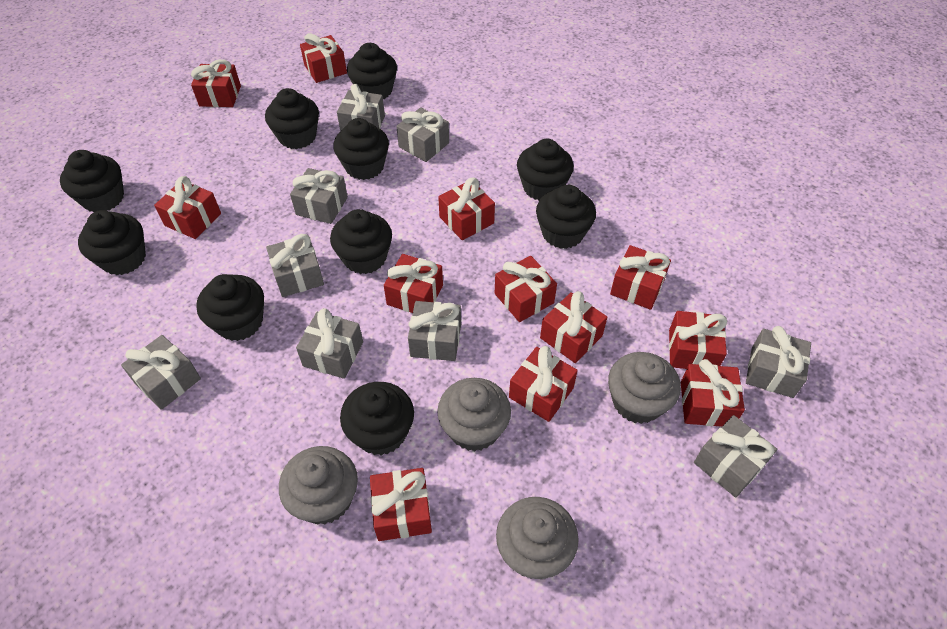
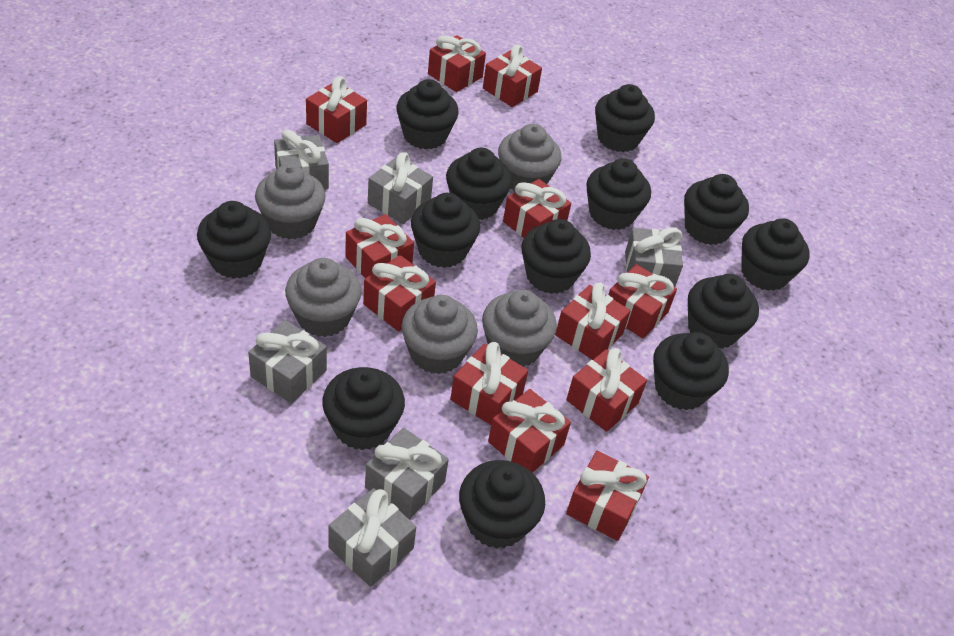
black cupcake: [60,150,124,212] [78,210,146,275] [196,274,264,341] [265,88,319,149] [330,209,392,274] [333,118,389,180] [340,382,414,455] [347,43,397,99] [517,139,574,200] [536,185,596,249] = 10 -> [197,201,271,279] [322,367,405,450] [396,79,459,149] [411,193,480,268] [446,148,512,220] [459,460,545,549] [521,219,591,294] [586,158,651,230] [595,84,655,152] [653,332,729,410] [684,174,749,245] [688,274,759,349] [741,218,810,291] = 13
grey cupcake: [279,446,358,525] [437,378,511,451] [496,497,579,579] [608,352,681,424] = 4 -> [255,164,326,239] [285,258,361,337] [401,295,478,374] [482,290,557,367] [498,124,562,192] = 5
grey gift: [121,335,201,410] [266,234,324,297] [290,168,348,224] [296,308,363,379] [337,84,385,132] [396,107,449,162] [408,301,461,361] [694,415,777,498] [746,326,811,398] = 9 -> [248,320,327,403] [274,130,329,190] [329,488,416,587] [365,428,449,520] [368,152,433,224] [625,227,683,287] = 6

